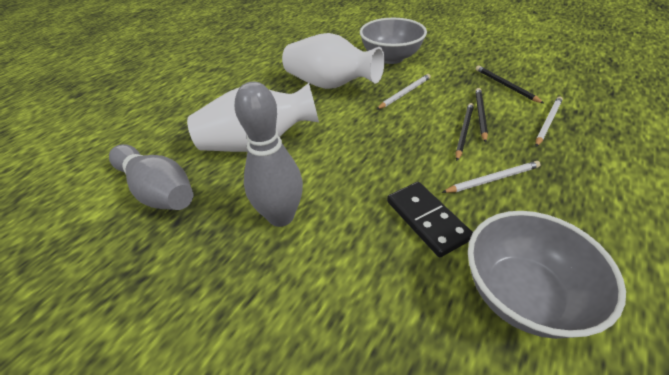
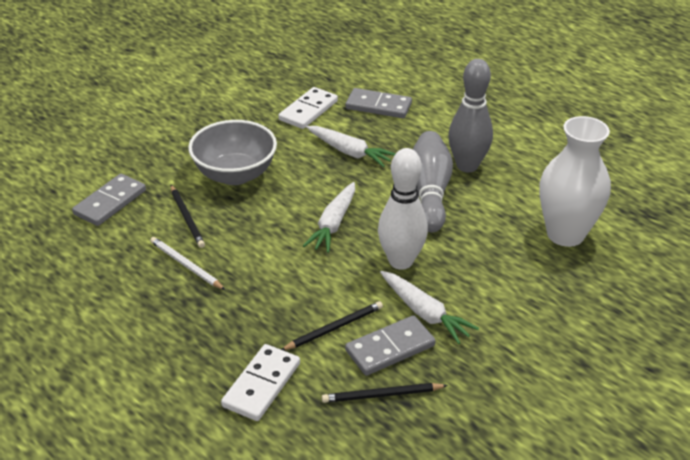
black domino: [387,182,473,257] = 1 -> none = 0
grey bowl: [360,18,427,64] [468,211,626,339] = 2 -> [188,120,277,185] = 1
grey domino: none = 0 -> [72,174,146,226] [345,88,412,118] [345,315,436,376] = 3
white bowling pin: none = 0 -> [378,148,428,270] = 1
white carrot: none = 0 -> [303,182,355,253] [306,126,396,167] [380,271,479,344] = 3
white domino: none = 0 -> [221,344,300,421] [278,87,338,129] = 2
white pencil: [376,74,431,110] [442,161,541,193] [536,97,563,147] = 3 -> [150,237,225,290] = 1
white vase: [187,83,319,152] [282,33,385,89] = 2 -> [539,116,611,247] = 1

